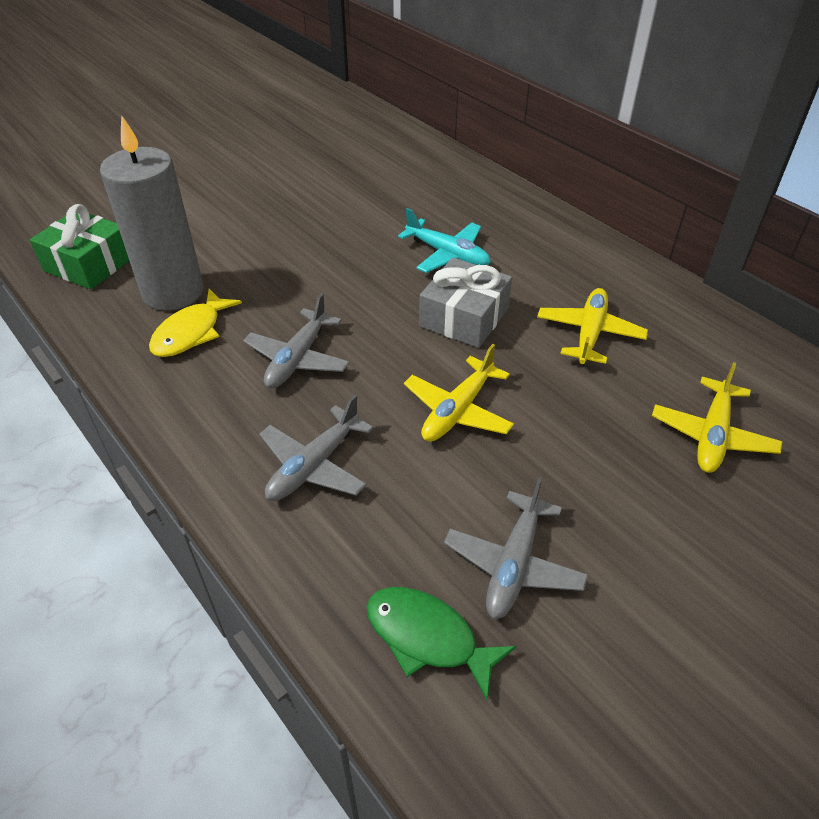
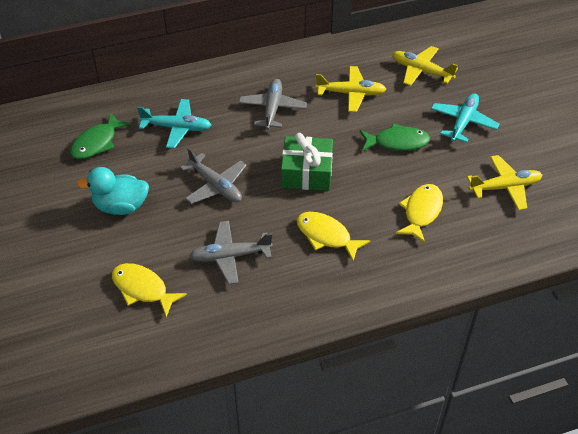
green fish: [367,587,516,701] = 1 -> [70,113,132,159] [360,123,430,151] = 2
grey candle: [100,115,203,311] = 1 -> none = 0
grey gift: [419,257,512,348] = 1 -> none = 0
turquoise duck: none = 0 -> [77,167,149,215] = 1
turquoise plane: [398,208,491,273] = 1 -> [137,99,212,148] [431,93,499,143] = 2
yellow fish: [149,289,242,357] = 1 -> [112,263,187,317] [297,212,370,261] [395,184,443,243] = 3

